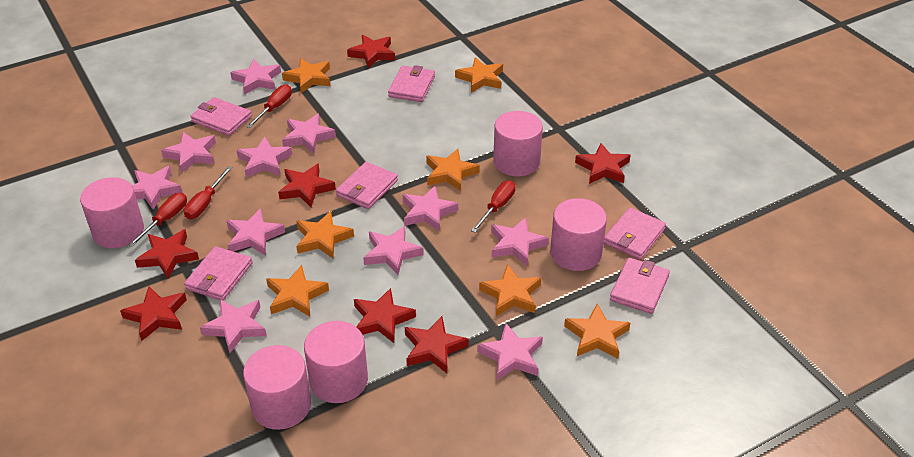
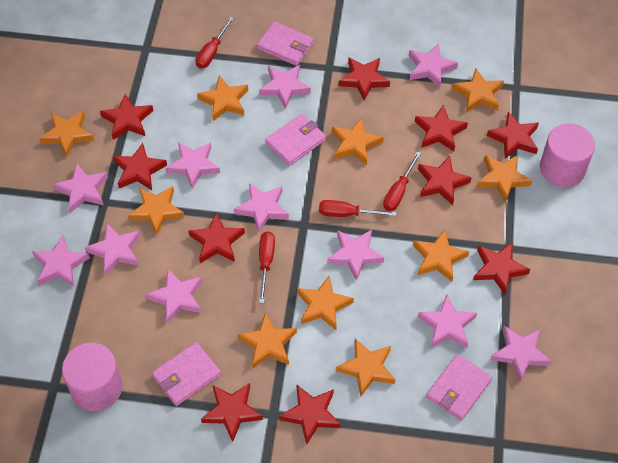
orange star: [266,265,329,317] [282,58,331,93] [296,211,354,258] [426,149,480,191] [455,57,503,93] [479,264,541,316] [564,304,630,359] = 7 -> [39,111,94,157] [128,186,184,235] [197,75,248,121] [238,312,297,369] [297,276,354,330] [332,118,384,165] [336,339,395,396] [413,229,469,282] [452,68,504,112] [477,155,532,202] = 10
pink cylinder: [80,177,144,248] [243,345,311,430] [304,321,368,403] [493,111,543,176] [550,198,607,271] = 5 -> [62,343,123,411] [540,124,595,187] = 2
pink wallet: [184,246,252,301] [190,97,252,136] [336,162,398,209] [388,65,435,102] [604,207,666,260] [610,258,670,314] = 6 -> [152,342,221,406] [257,21,314,66] [265,114,326,166] [426,354,492,421] = 4
red star: [120,286,187,341] [135,229,199,279] [278,163,336,207] [347,35,395,68] [354,288,416,343] [405,316,469,373] [575,143,631,184] = 7 -> [100,94,153,140] [113,143,167,190] [189,213,245,263] [201,383,263,442] [279,385,341,444] [339,58,390,101] [415,105,468,151] [418,156,472,205] [473,242,530,295] [487,112,539,159] = 10

